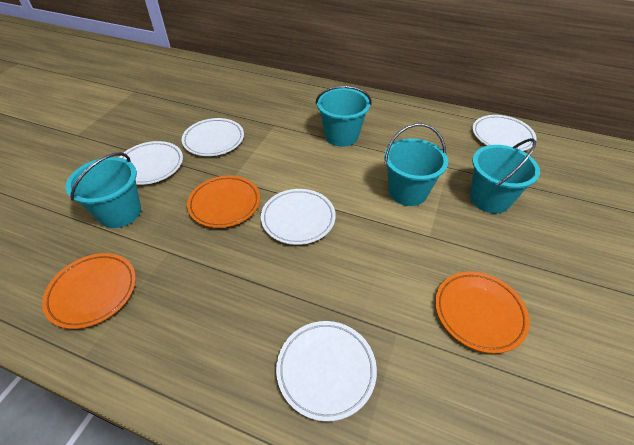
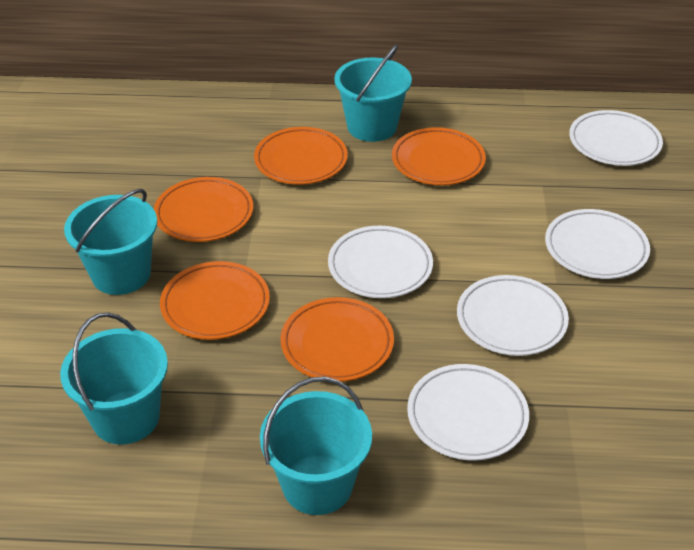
orange plate: [42,253,136,329] [187,175,260,228] [435,271,530,354] = 3 -> [154,177,253,242] [160,261,270,340] [254,127,348,185] [281,297,394,382] [392,127,486,185] = 5

